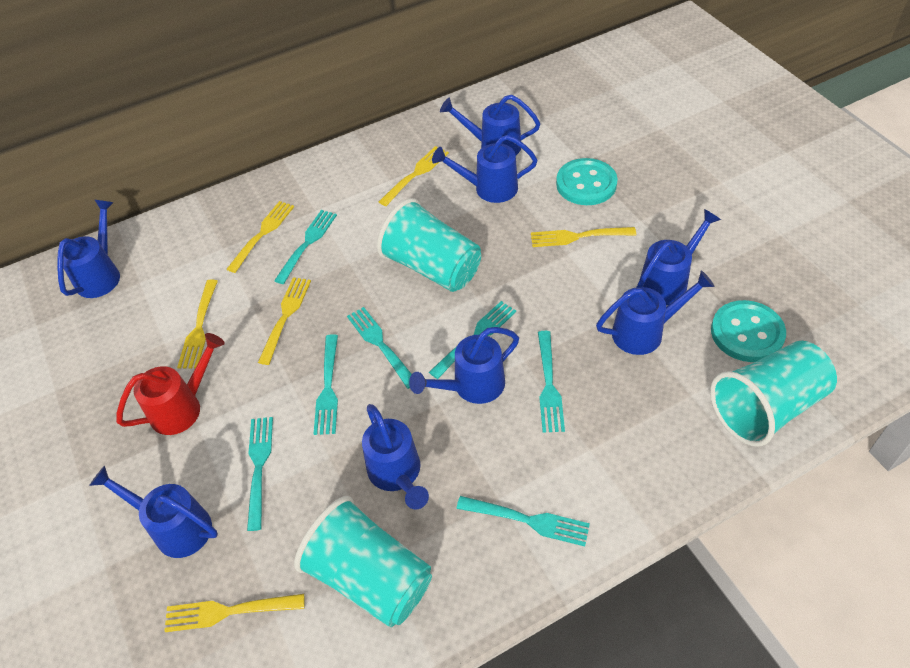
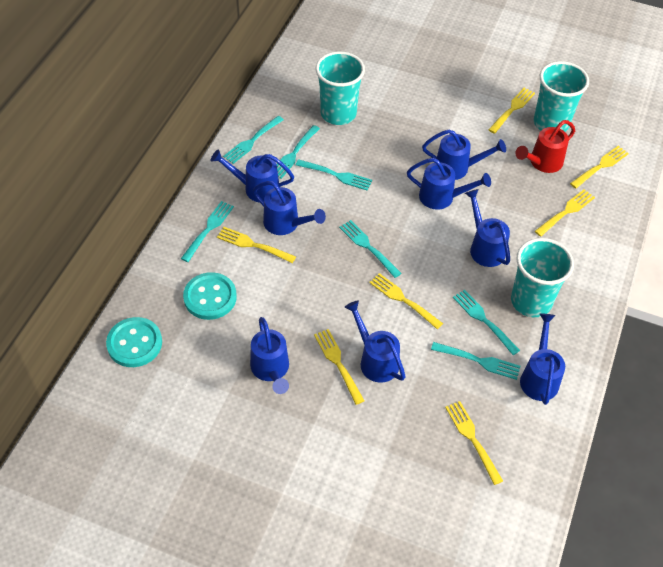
yellow fork: [164,594,305,632] [177,280,218,369] [227,201,294,273] [258,277,311,365] [379,146,449,206] [531,227,636,247] = 6 -> [217,227,296,263] [314,329,364,405] [369,273,443,329] [445,401,503,485] [488,88,535,134] [534,189,595,237] [570,146,629,189] = 7

